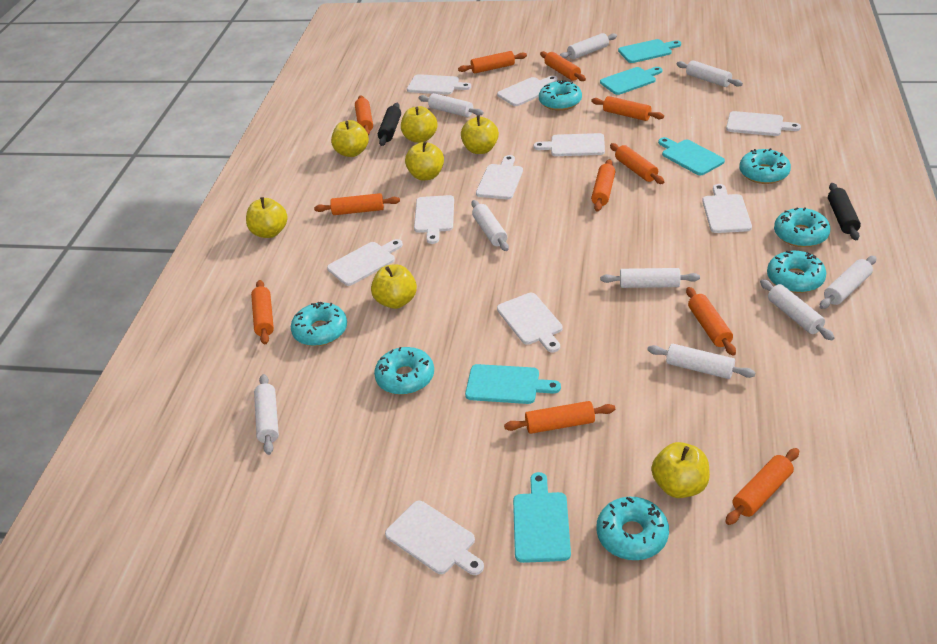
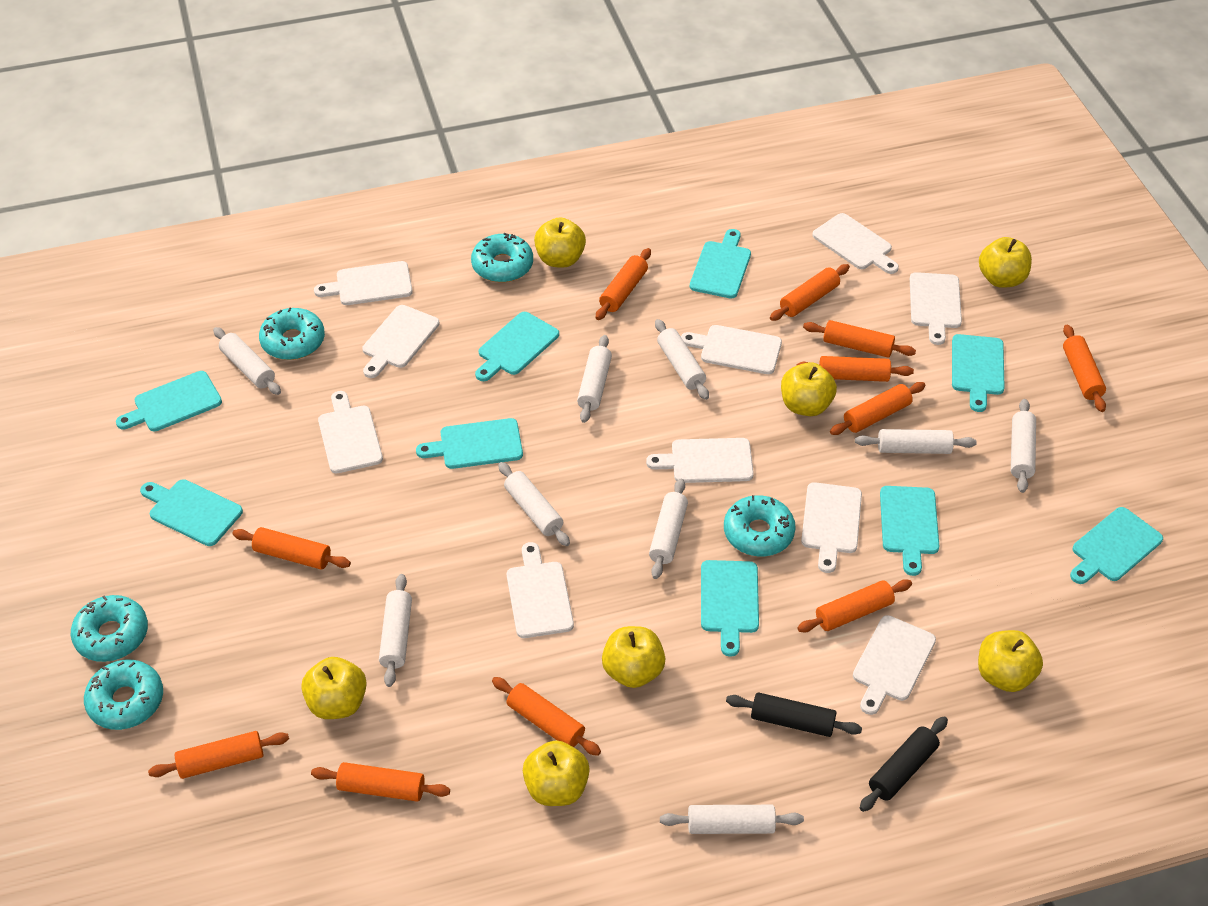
turquoise cutting board: [465,364,561,404] [513,472,571,563] [600,67,662,95] [618,39,681,63] [658,137,725,175] = 5 -> [116,371,222,431] [140,479,243,546] [416,418,523,469] [475,312,559,381] [690,229,751,298] [701,560,759,657] [880,486,939,576] [952,334,1005,412] [1070,507,1163,584] = 9
turquoise donut: [291,302,347,346] [374,347,434,395] [539,80,582,111] [597,497,669,560] [739,148,791,184] [767,251,826,293] [774,207,830,247] = 7 -> [71,595,148,662] [84,660,163,730] [259,307,325,360] [471,233,533,282] [724,495,796,557] = 5

